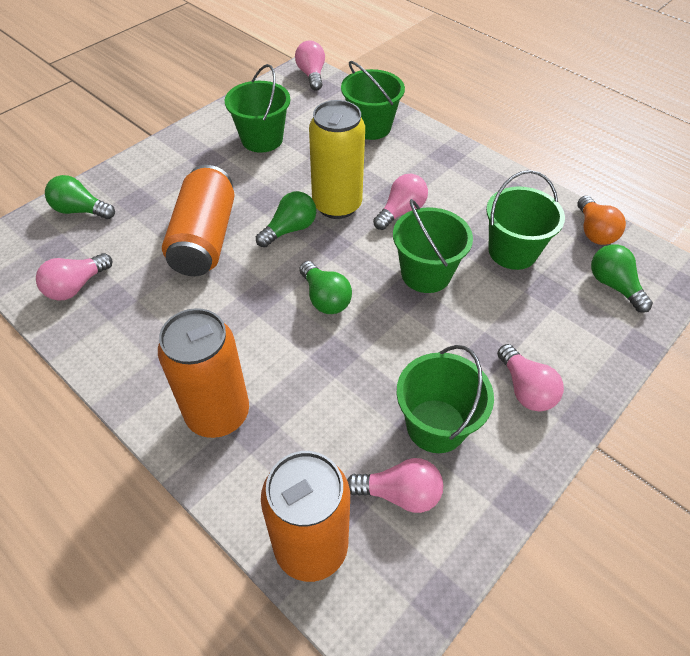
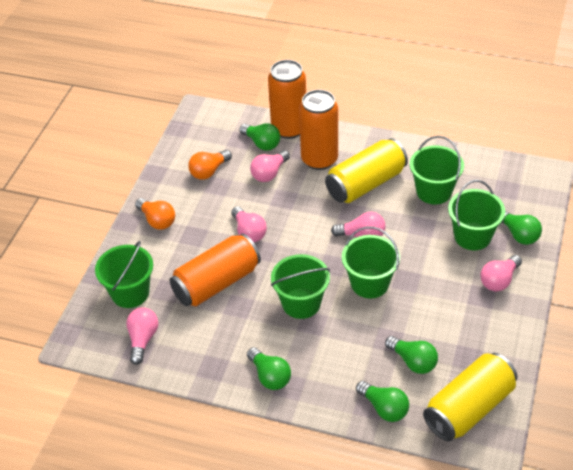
green light bulb: [45,175,115,219] [256,191,316,247] [299,261,352,314] [591,244,653,313] = 4 -> [239,123,280,151] [247,347,291,390] [356,381,409,422] [385,336,438,374] [502,211,542,245] = 5
orange light bulb: [577,196,626,245] = 1 -> [135,198,175,230] [188,150,232,180] = 2
yellow can: [309,100,365,219] = 1 -> [325,138,408,203] [423,353,517,442] = 2

